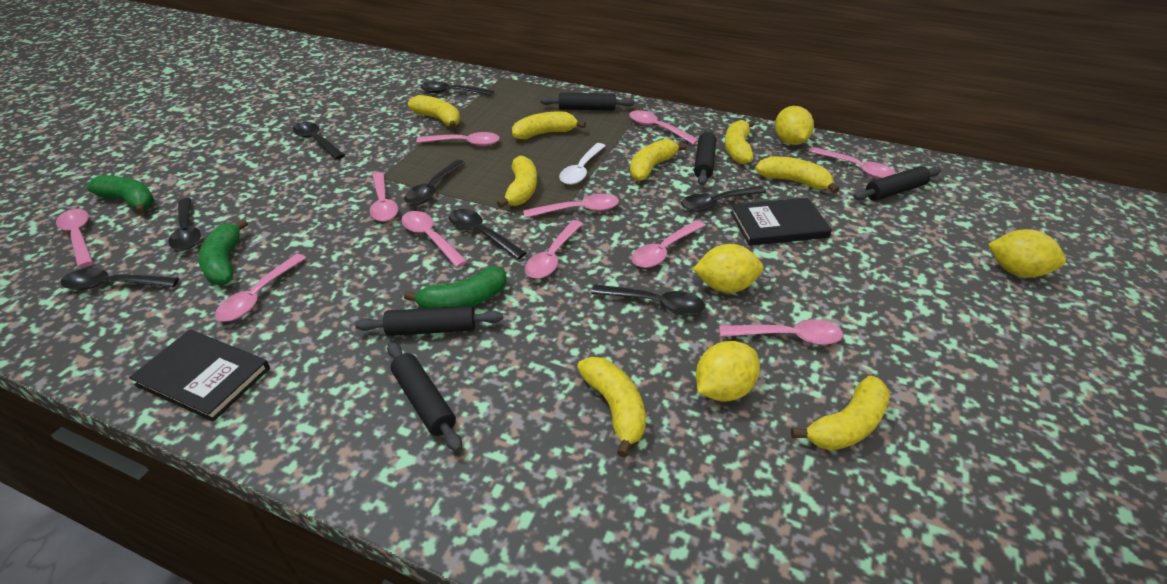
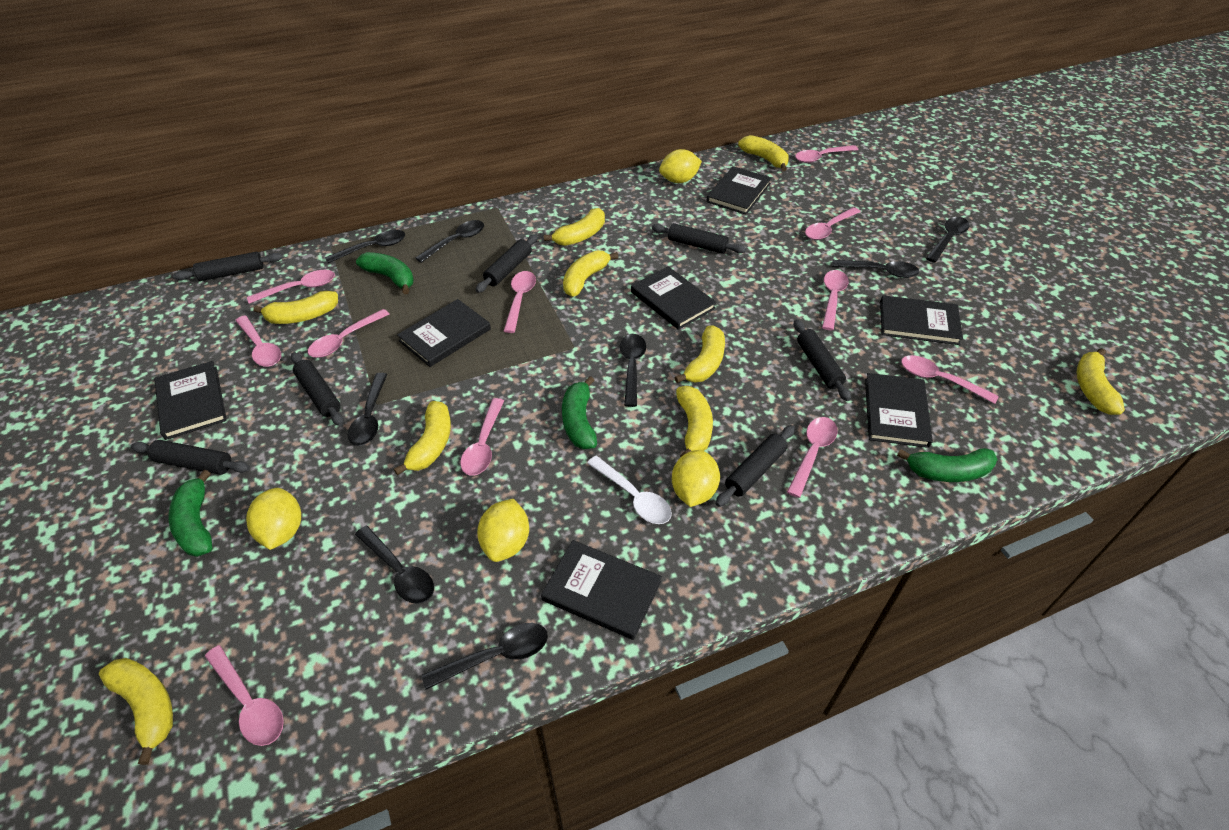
black book: [129,329,270,422] [731,197,832,246] = 2 -> [154,361,227,440] [397,299,491,367] [541,540,662,640] [631,266,717,330] [706,166,772,214] [865,373,933,448] [880,295,963,345] = 7
black rolling pin: [355,306,503,336] [387,342,462,452] [540,93,634,111] [694,128,716,185] [853,166,941,201] = 5 -> [131,440,250,475] [173,252,283,281] [291,352,344,426] [476,234,538,293] [652,223,746,254] [716,425,795,507] [794,320,851,401] = 7
green banana: [87,175,154,215] [198,219,248,285] [404,266,507,309] = 3 -> [169,470,212,557] [356,252,414,294] [562,376,597,449] [897,448,998,482] = 4
yellow banana: [408,95,460,129] [497,156,537,208] [512,112,586,139] [577,357,646,458] [630,139,687,181] [725,120,755,164] [755,156,840,193] [791,376,890,451] = 8 -> [99,658,173,765] [253,291,338,324] [394,401,451,476] [544,208,605,246] [563,250,618,297] [675,326,725,383] [676,386,713,457] [738,135,789,171] [1077,348,1125,415] = 9

